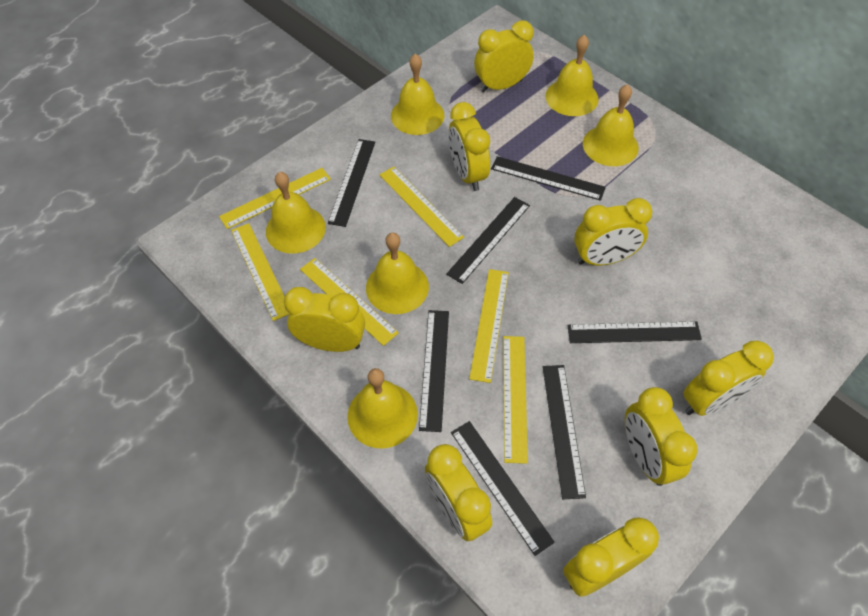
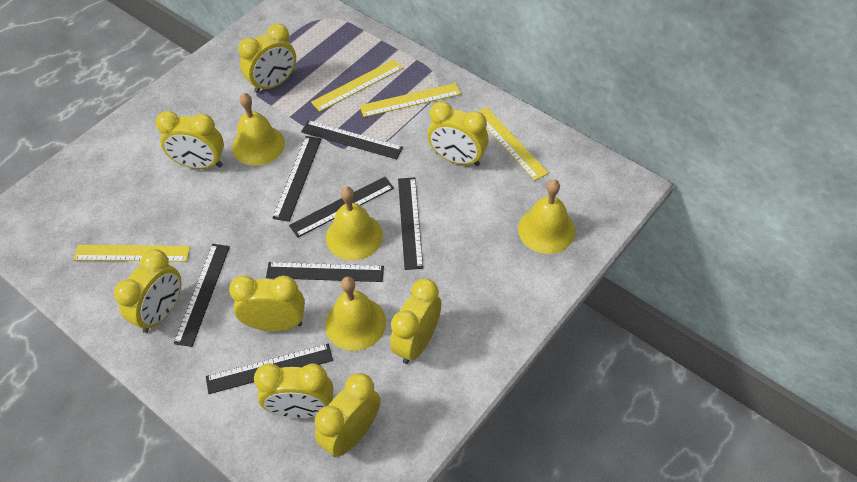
yellow bell: [266,172,326,254] [347,368,418,449] [366,233,429,314] [391,54,444,135] [545,35,598,116] [583,84,639,166] = 6 -> [232,93,285,166] [325,277,386,351] [326,187,383,260] [518,179,575,254] = 4
yellow ruler: [219,168,331,229] [231,223,289,321] [300,258,399,346] [380,167,464,247] [469,269,509,383] [503,336,528,464] = 6 -> [73,245,190,262] [311,59,403,112] [360,83,461,117] [477,107,549,181] = 4

